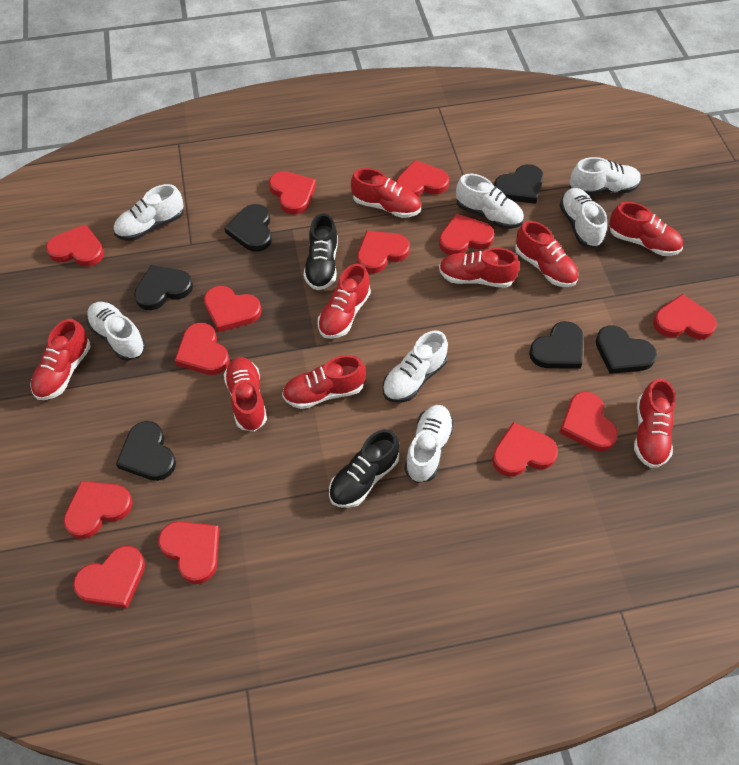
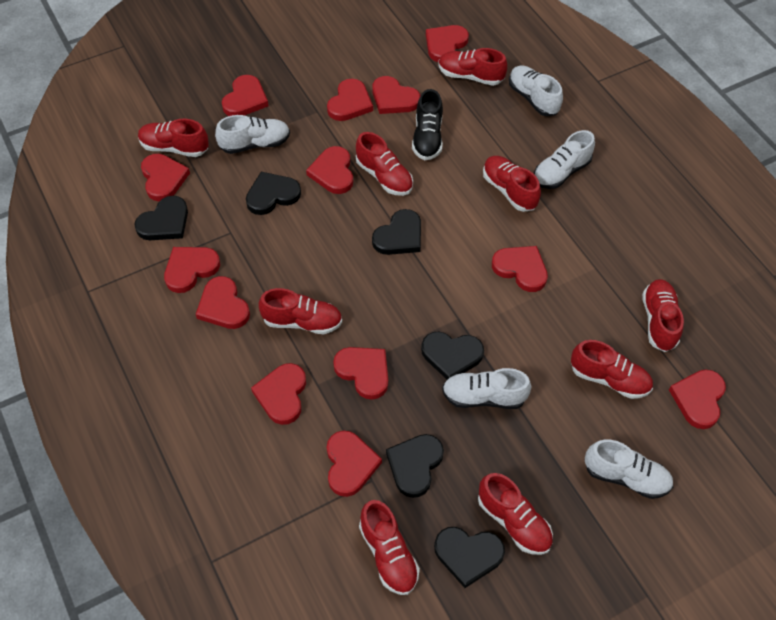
black shoe: [304,213,338,290] [329,429,399,508] = 2 -> [412,89,443,160] = 1
white shoe: [86,302,146,361] [114,184,184,241] [383,331,448,403] [404,405,454,483] [456,174,524,229] [559,188,607,248] [570,157,641,195] = 7 -> [215,115,290,154] [442,368,531,409] [509,65,563,116] [534,130,595,189] [584,440,673,499] = 5

